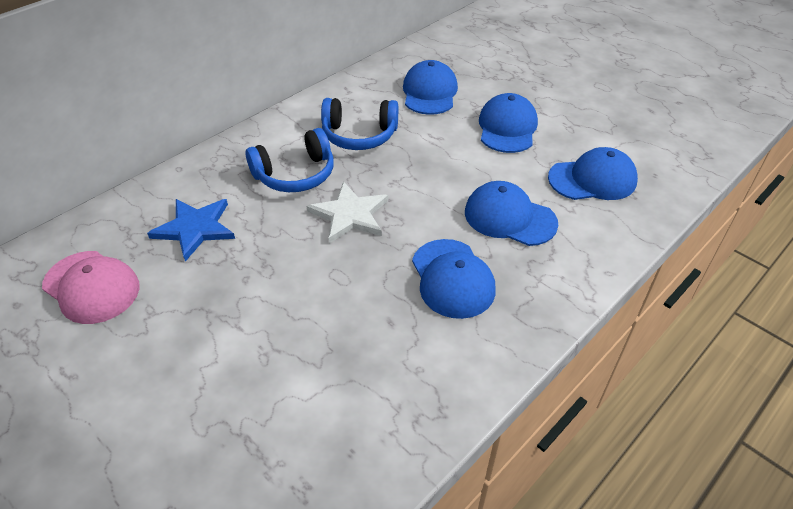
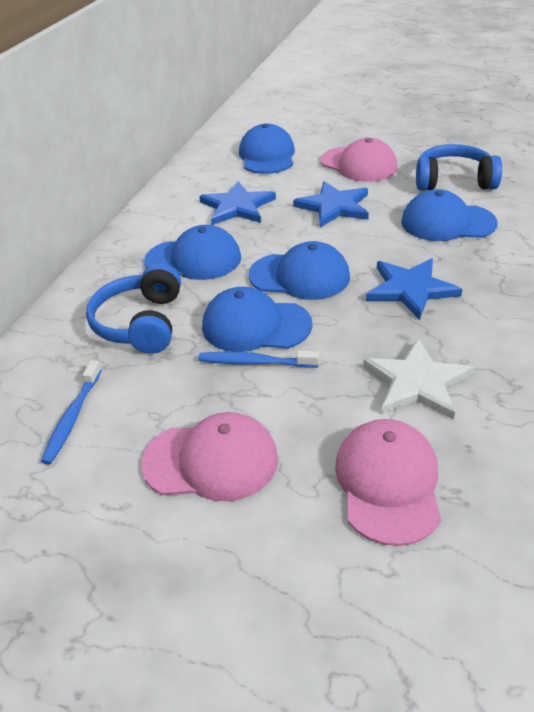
blue star: [147,199,235,262] = 1 -> [199,181,276,225] [293,181,369,227] [366,258,462,320] = 3
blue toothbrush: none = 0 -> [41,360,102,465] [198,351,319,368] = 2
pink cap: [42,251,139,324] = 1 -> [142,412,278,502] [321,138,398,182] [335,419,441,546] = 3

